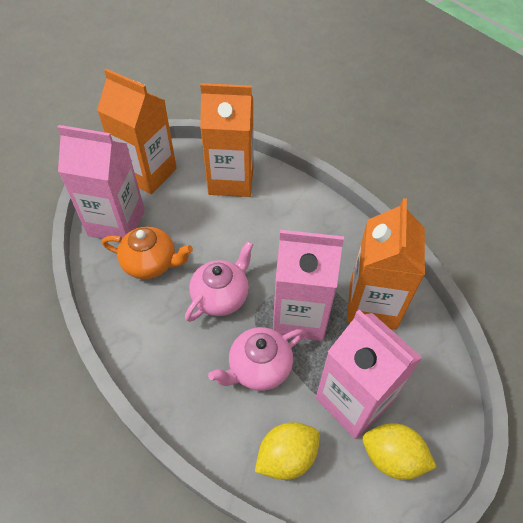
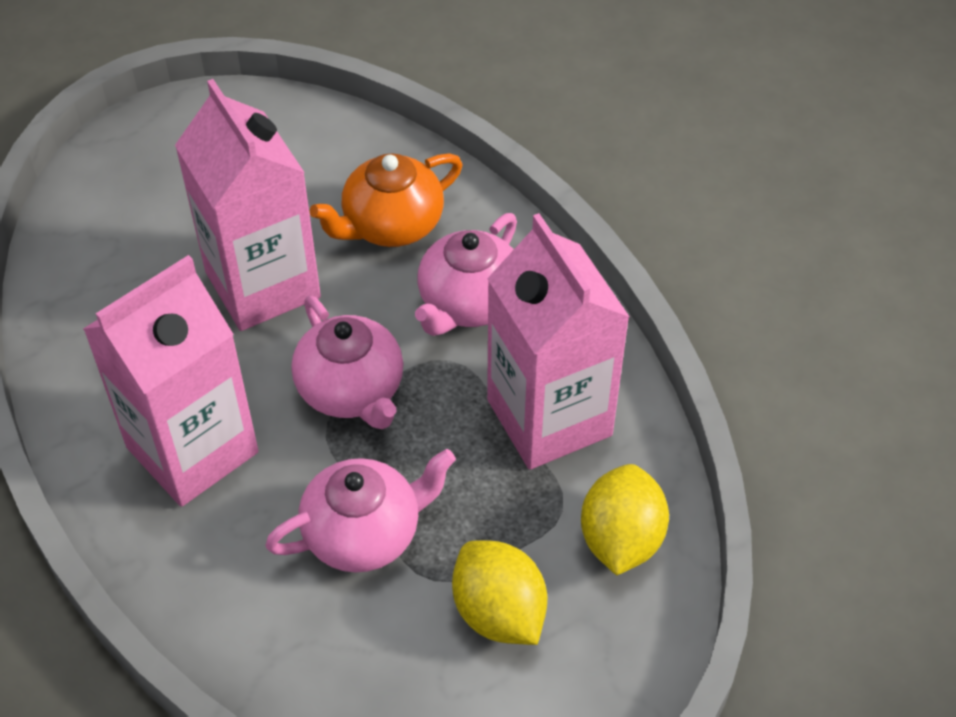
orange carton: [97,69,177,194] [200,83,254,197] [347,198,425,330] = 3 -> none = 0
pink teapot: [185,241,254,322] [208,327,305,391] = 2 -> [265,449,456,573] [291,296,403,429] [415,213,517,336] = 3

